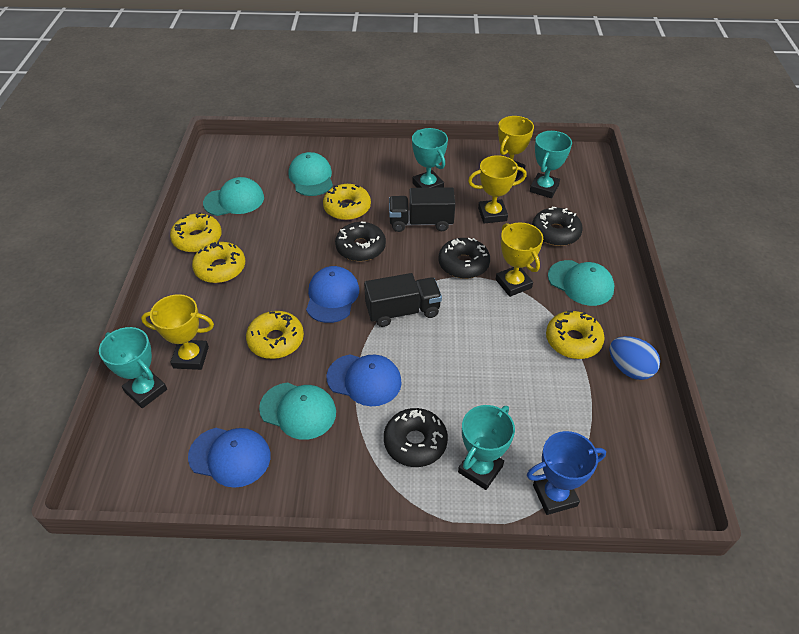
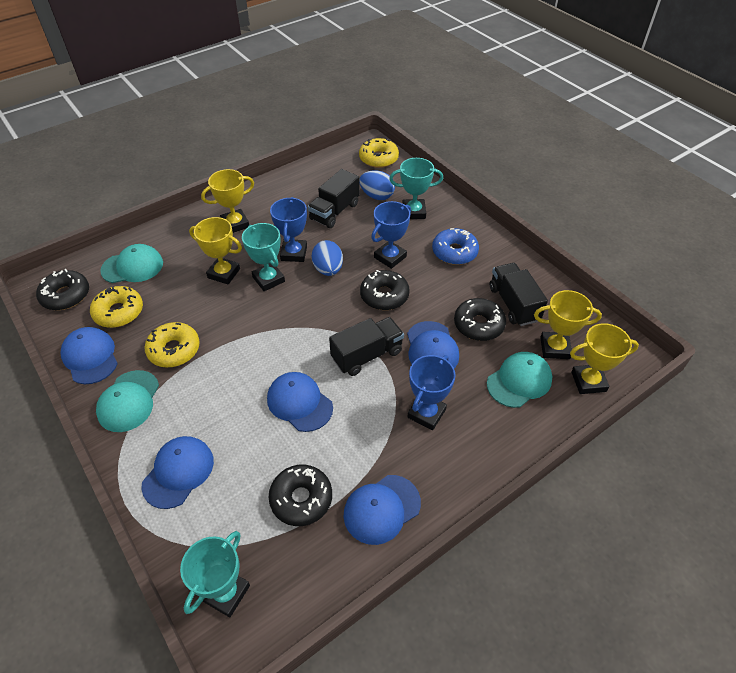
black truck: [364,273,442,327] [389,187,455,232] = 2 -> [308,169,360,228] [329,317,404,376] [489,263,548,326] = 3
blue cap: [188,428,270,488] [306,266,359,323] [327,355,402,406] = 3 -> [61,327,118,384] [141,436,214,509] [267,372,333,432] [344,475,421,545] [407,321,459,368] = 5
blue donut: none = 0 -> [432,228,479,265] = 1
blue egg: [610,336,660,380] = 1 -> [312,240,343,276] [359,170,395,200] = 2
blue trophy: [527,431,606,515] = 1 -> [270,197,307,262] [371,201,411,269] [407,355,456,430] = 3
turquoise cap: [203,177,264,216] [259,382,336,440] [289,152,333,196] [548,260,614,306] = 4 -> [96,370,159,432] [100,244,163,283] [487,352,552,408] = 3
turquoise trophy: [99,327,167,408] [412,128,448,188] [458,405,515,490] [530,131,572,198] = 4 -> [180,531,250,617] [242,223,285,291] [389,158,443,219] = 3
yellow donut: [170,212,222,252] [192,242,245,283] [246,311,304,359] [323,184,371,220] [546,311,605,359] = 5 -> [90,286,143,328] [144,322,200,367] [359,138,399,168] = 3

